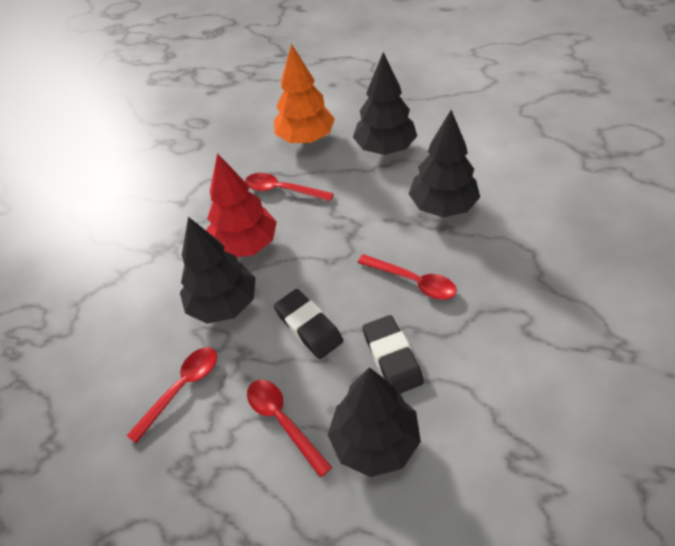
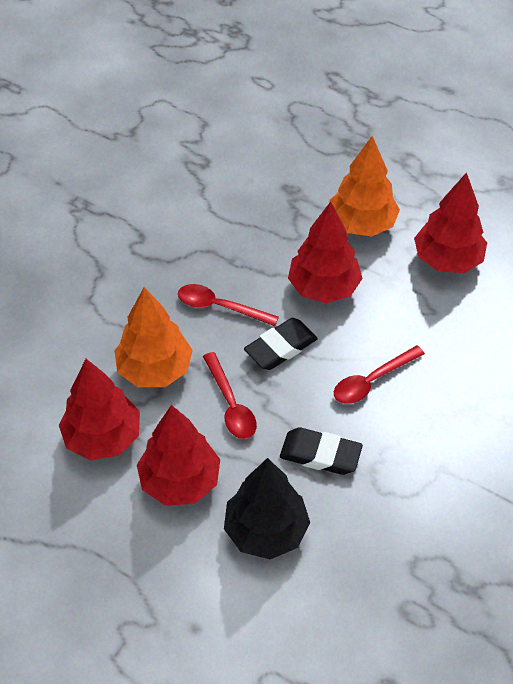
black tree: [180,217,256,324] [328,367,421,477] [353,52,417,155] [409,110,480,217] = 4 -> [224,458,310,559] = 1
orange tree: [274,44,335,143] = 1 -> [114,287,193,387] [329,136,400,236] = 2
red spoon: [127,347,217,443] [245,173,334,201] [247,380,333,478] [358,254,457,300] = 4 -> [178,284,279,326] [203,352,257,439] [334,345,425,404] = 3
red tree: [206,153,277,257] = 1 -> [59,359,140,460] [137,405,220,506] [288,201,363,303] [414,172,487,273] = 4

